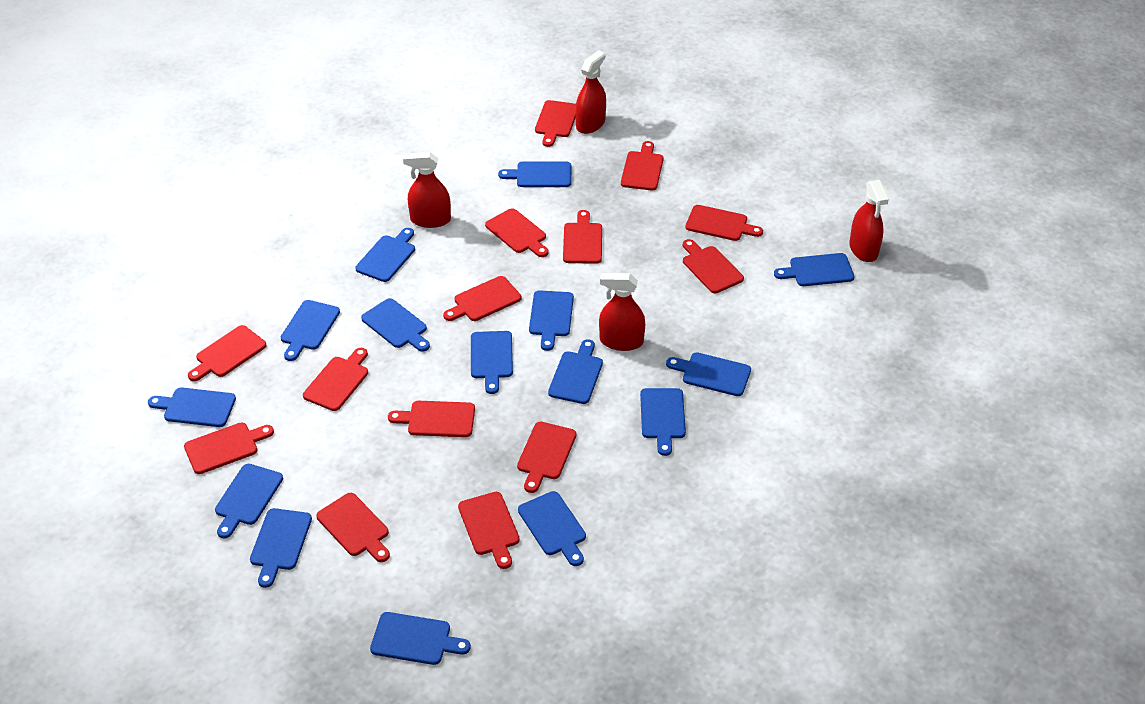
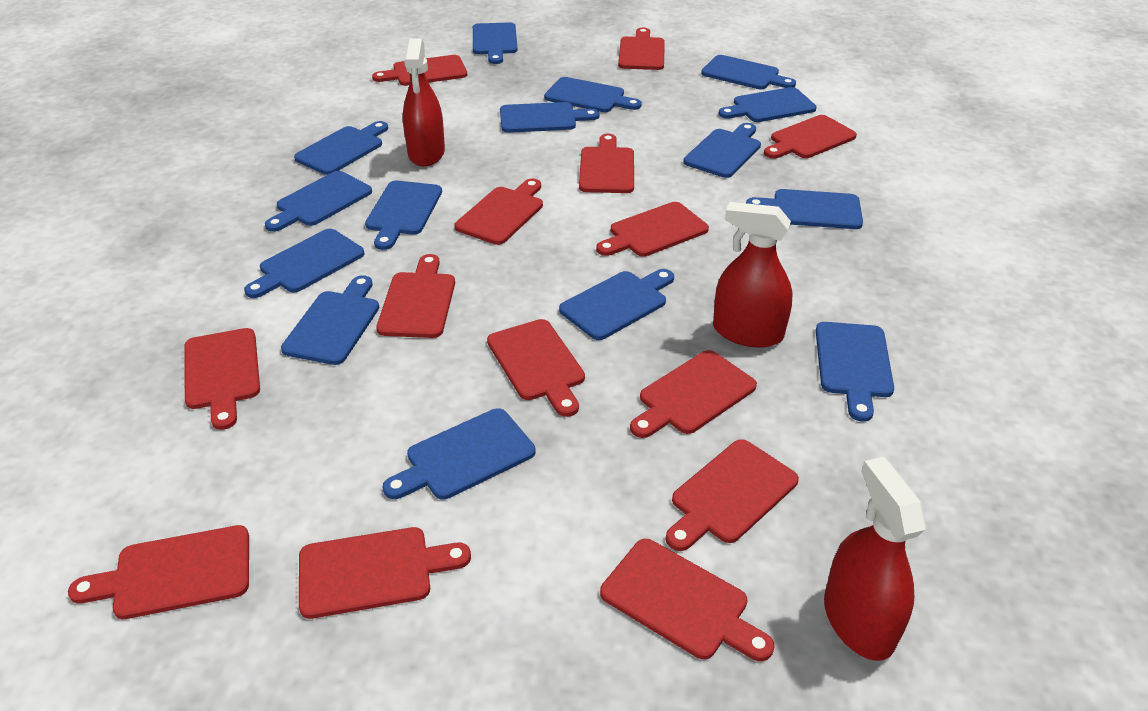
red spray bottle: [403,152,451,228] [576,50,606,134] [599,273,645,351] [849,180,889,262] = 4 -> [403,38,445,167] [713,202,793,348] [824,457,926,661] = 3

